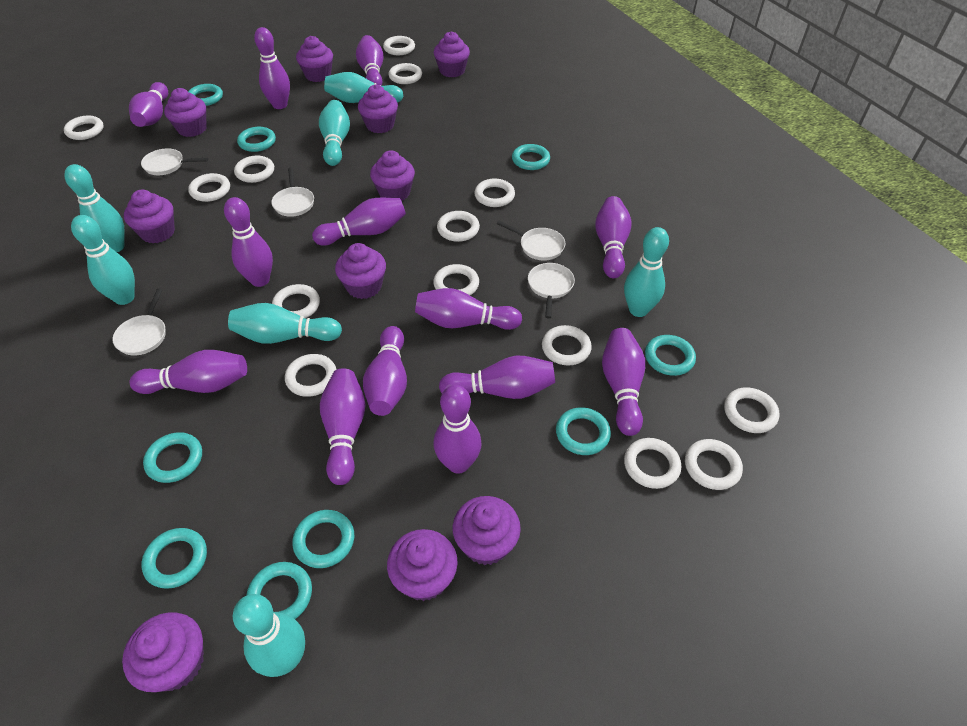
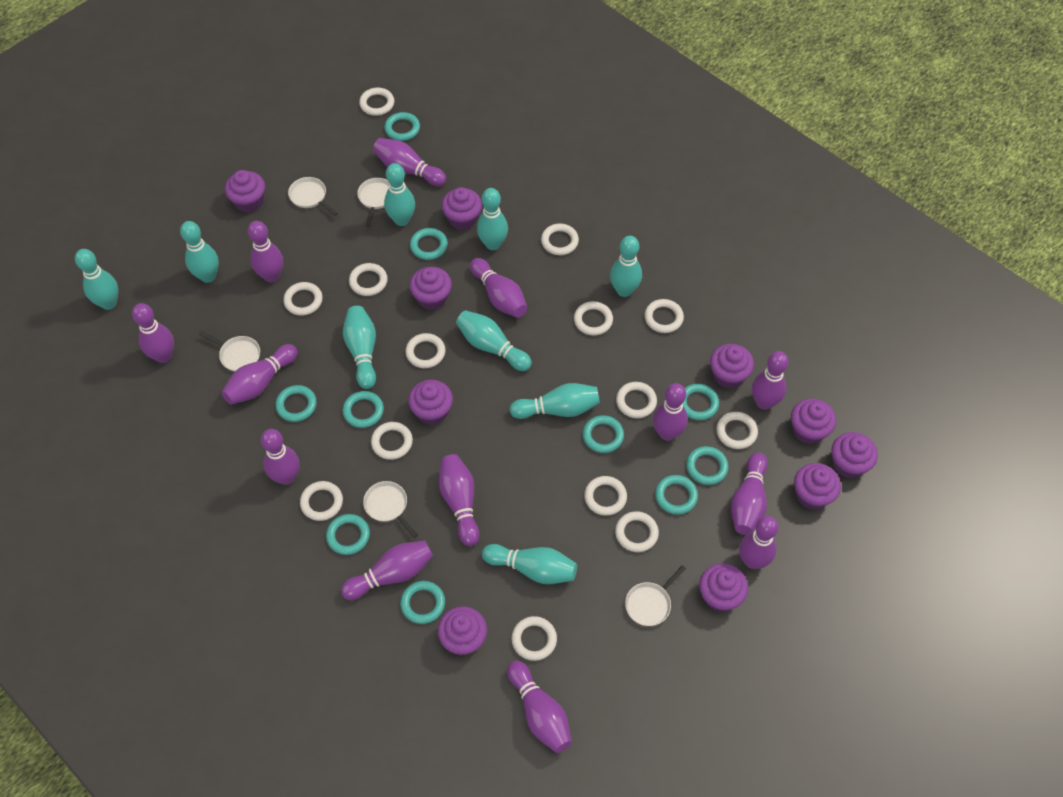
turquoise bowling pin: [64,164,125,252] [71,215,135,305] [228,303,342,344] [233,594,305,677] [319,100,350,166] [324,72,403,103] [624,227,669,317] = 7 -> [75,249,118,310] [180,221,219,283] [343,306,376,389] [384,163,415,226] [456,310,532,371] [477,188,508,250] [482,544,577,584] [509,383,600,419] [610,236,642,297] = 9
turquoise ring: [142,528,207,589] [143,432,202,483] [188,84,223,106] [237,127,276,152] [247,562,312,619] [292,510,354,568] [512,144,550,170] [556,407,611,455] [645,335,696,376] = 9 -> [275,385,317,422] [326,514,370,555] [343,391,384,428] [384,112,420,141] [400,581,445,624] [410,228,448,260] [582,415,624,453] [655,475,698,515] [683,384,719,420] [686,446,729,485] = 10

